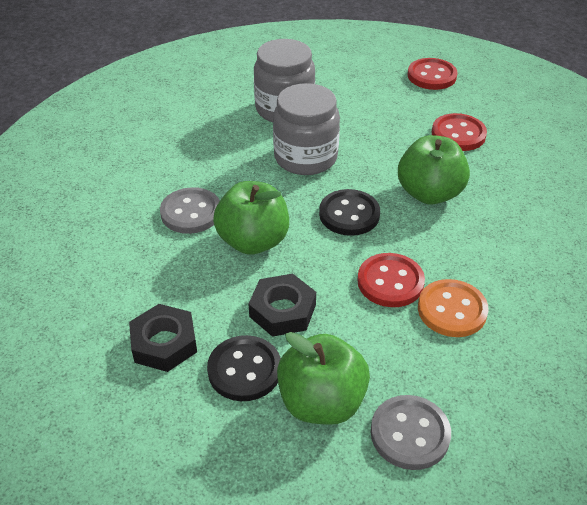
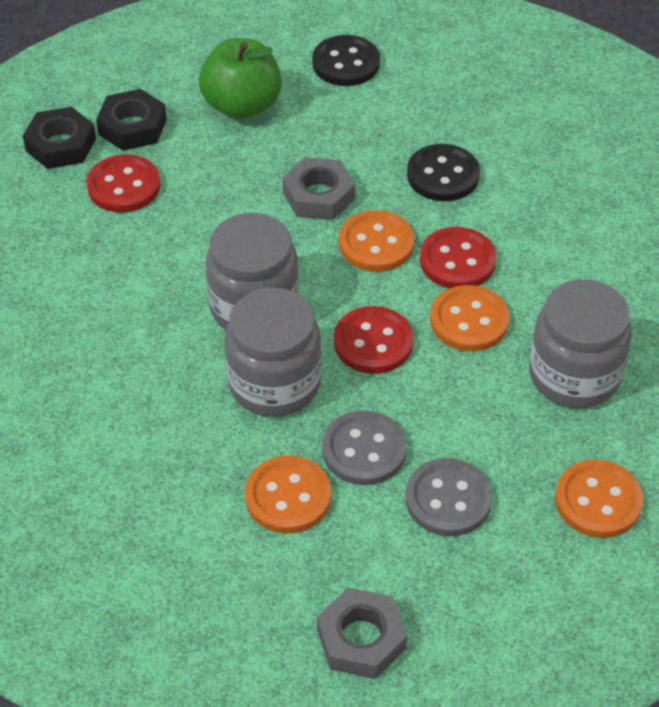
green apple: [213,181,289,255] [277,332,370,425] [398,135,470,205] = 3 -> [199,38,282,120] = 1
grey jar: [254,39,315,122] [273,83,340,175] = 2 -> [205,213,299,330] [225,287,322,417] [529,279,632,408] = 3
grey nut: none = 0 -> [282,157,355,220] [317,587,407,679] = 2
orange button: [418,279,489,337] = 1 -> [245,456,331,534] [339,210,415,272] [430,285,510,351] [555,460,643,538] = 4

